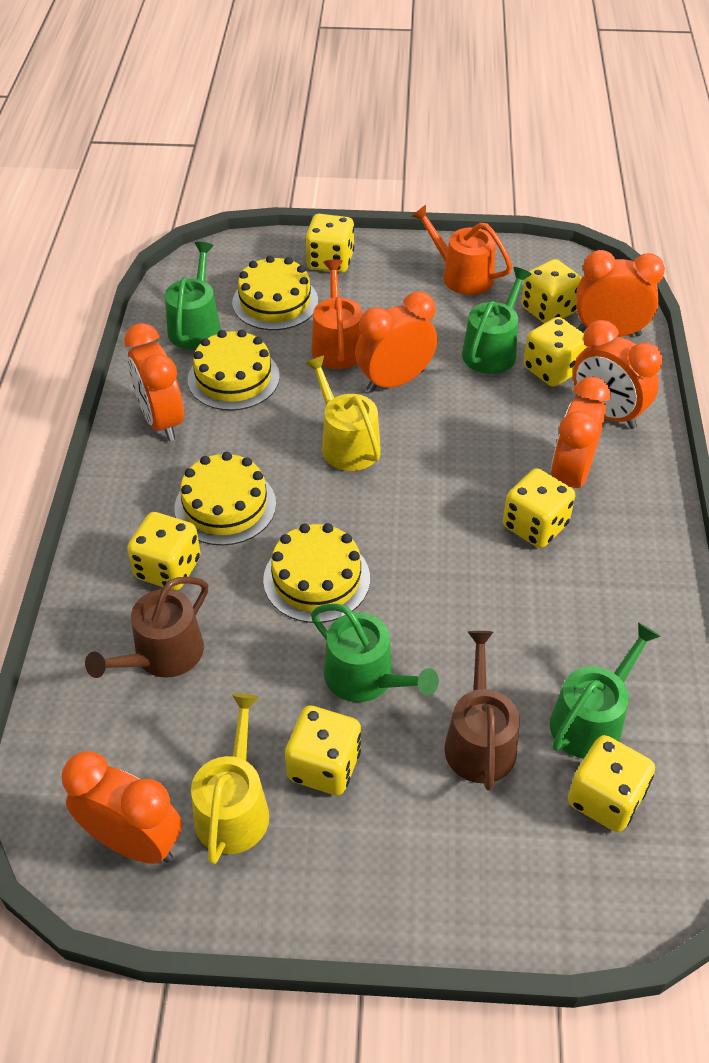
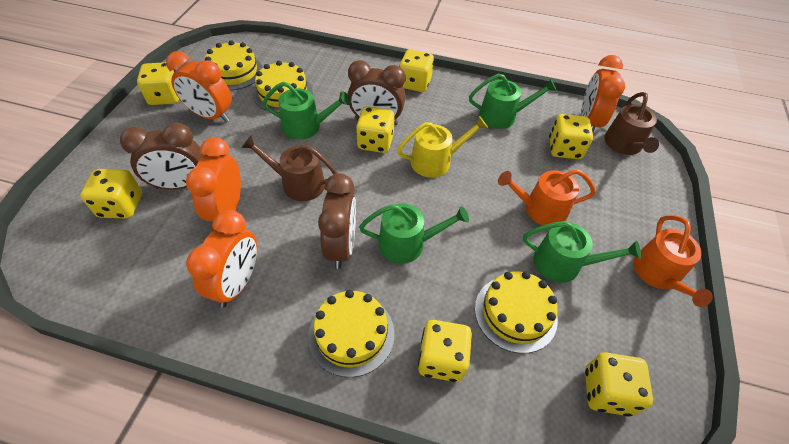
brown clock: none = 0 -> [120,123,204,190] [318,173,356,269] [348,60,406,125] = 3
orange clock: [62,751,182,864] [124,323,184,441] [355,292,437,393] [551,376,611,488] [573,320,663,429] [576,250,665,337] = 6 -> [166,51,232,122] [186,137,241,221] [186,210,257,308] [581,55,625,132] = 4
yellow watering can: [191,693,269,864] [305,355,380,471] = 2 -> [397,116,488,178] = 1

